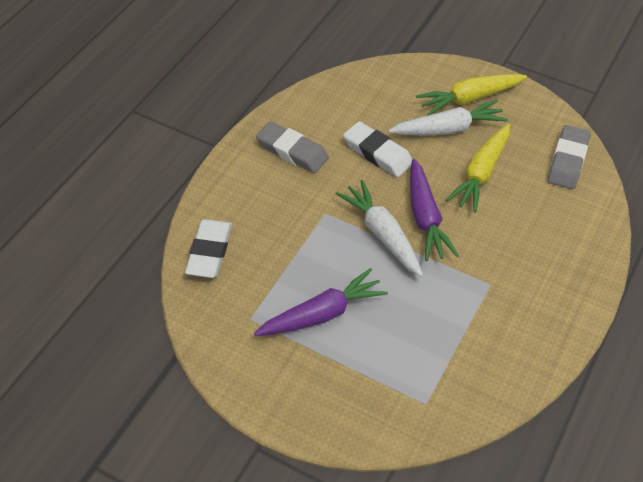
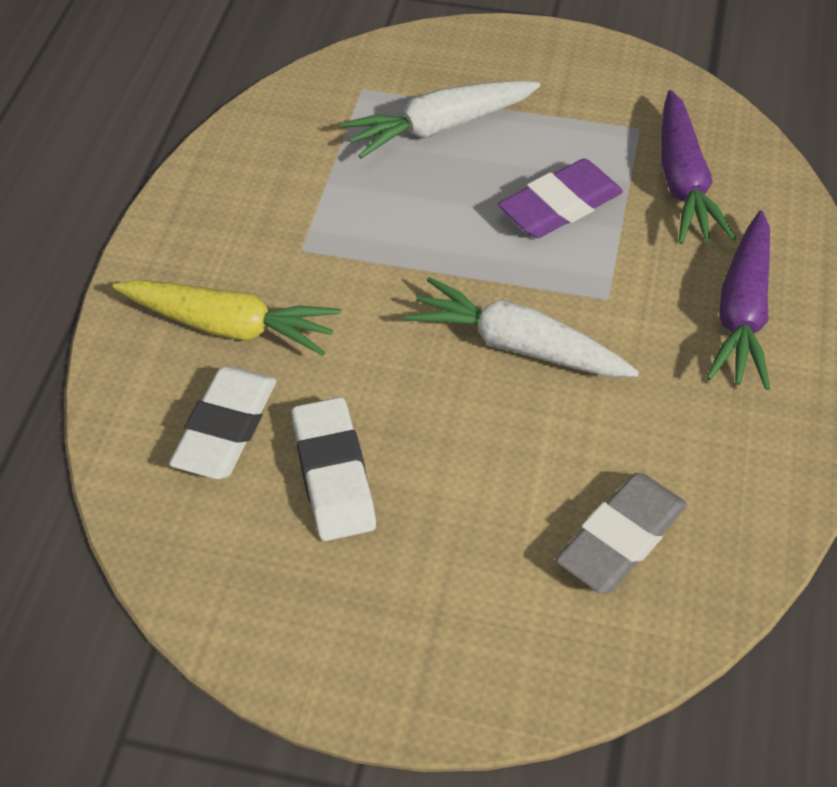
grey eraser: [256,121,329,173] [548,125,590,189] = 2 -> [555,473,687,594] = 1
purple eraser: none = 0 -> [498,159,623,238] = 1
yellow carrot: [416,74,527,115] [446,124,510,213] = 2 -> [113,279,341,356] = 1

